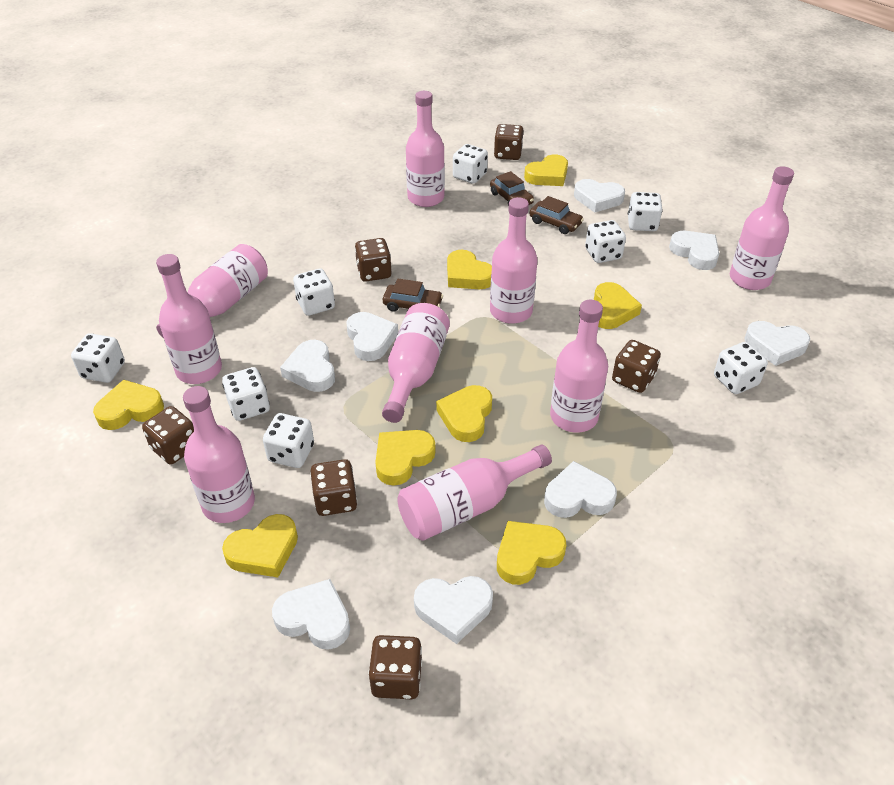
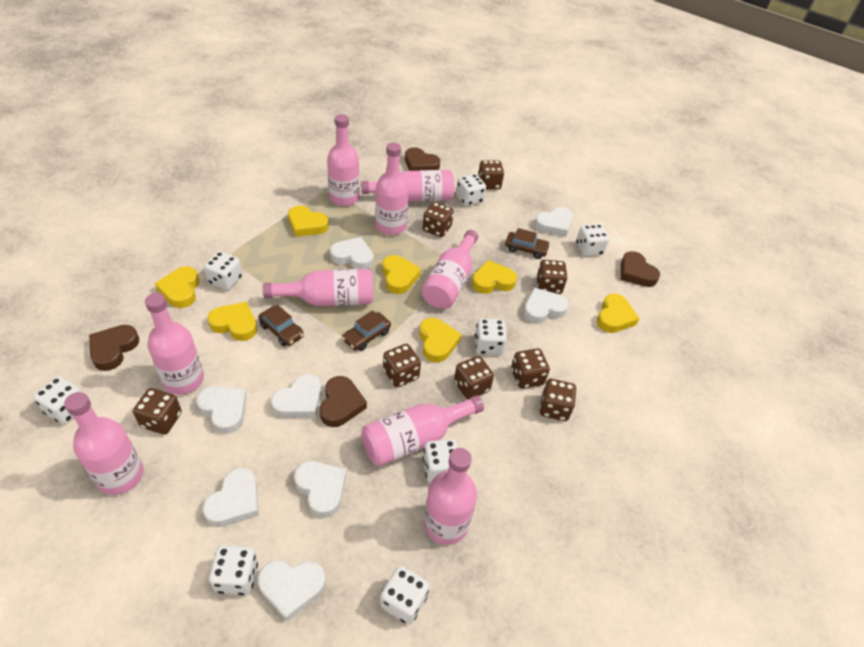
brown dice: [142,406,194,464] [310,459,357,516] [355,238,391,282] [368,635,422,699] [494,124,523,160] [612,340,661,393] = 6 -> [133,388,182,435] [383,344,421,387] [423,202,454,237] [454,356,494,399] [478,160,504,189] [511,348,550,389] [536,260,567,294] [540,379,576,421] = 8
brown heart: none = 0 -> [89,325,139,371] [320,376,367,427] [405,147,440,171] [621,251,660,287] = 4
yellow heart: [93,379,164,430] [222,514,298,577] [375,430,435,486] [436,385,492,442] [447,250,492,289] [497,521,566,585] [524,155,568,186] [594,282,642,329] = 8 -> [155,266,199,308] [208,302,257,341] [288,206,329,237] [382,255,421,294] [419,318,462,363] [472,260,517,294] [597,294,640,333] = 7

